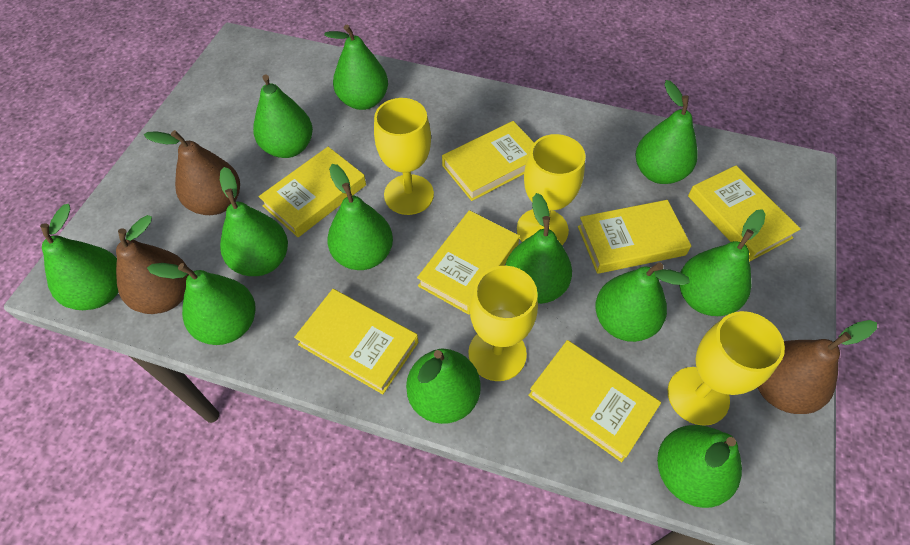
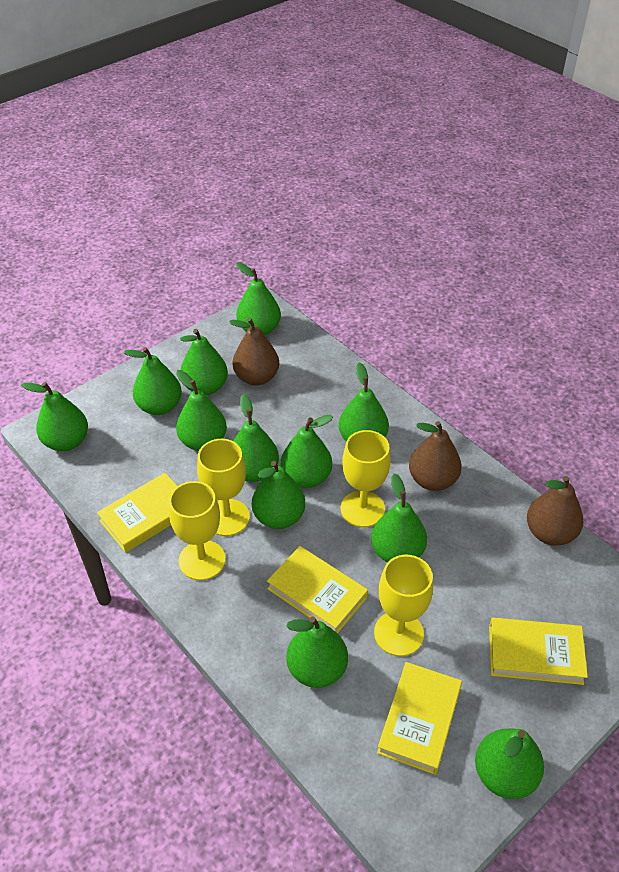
yellow book: [259,147,366,237] [294,289,418,394] [417,210,519,315] [442,121,534,201] [528,340,661,462] [578,200,691,274] [688,165,800,262] = 7 -> [97,473,177,553] [267,546,368,634] [377,662,462,775] [489,617,588,685] = 4

